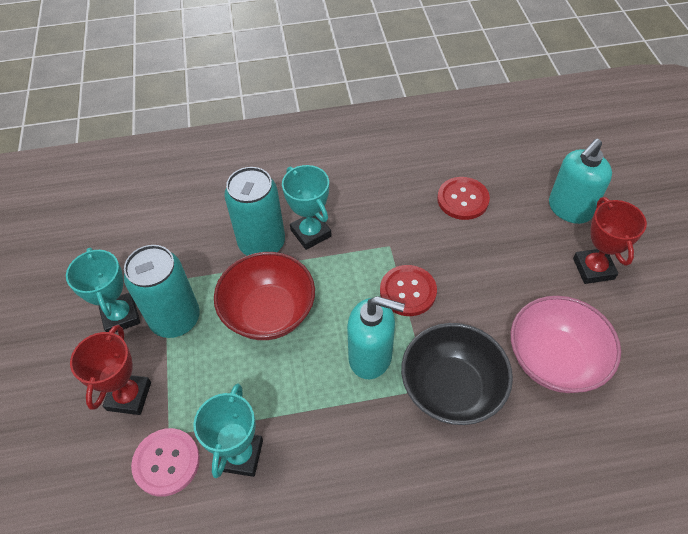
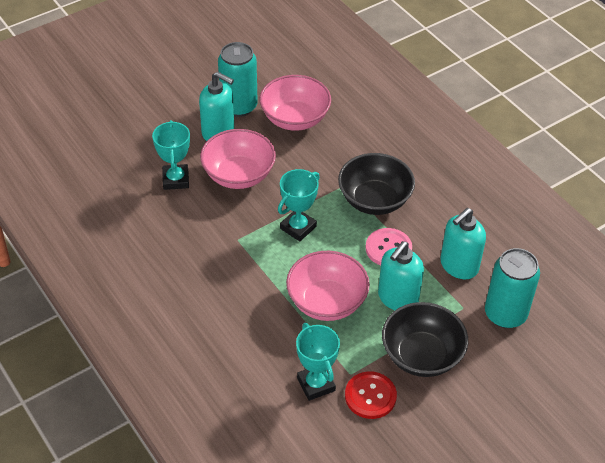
black bowl: [401,323,513,425] = 1 -> [338,153,415,215] [382,302,468,377] = 2
pink bowl: [511,296,621,393] = 1 -> [200,129,276,189] [260,75,331,131] [286,251,370,321] = 3
red bowl: [214,252,315,340] = 1 -> none = 0
red button: [380,265,437,316] [437,177,490,220] = 2 -> [345,371,397,419] = 1
red trophy: [70,325,151,415] [573,197,647,284] = 2 -> none = 0
turquoise soap dispenser: [347,296,405,379] [549,139,612,224] = 2 -> [199,71,234,141] [378,241,424,310] [440,208,486,279] = 3

